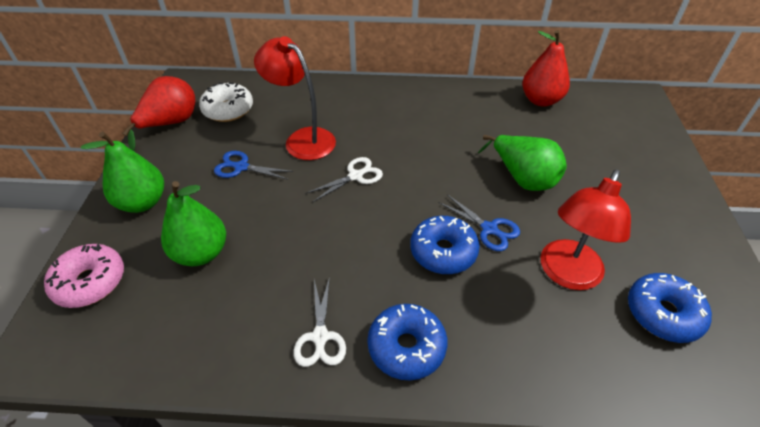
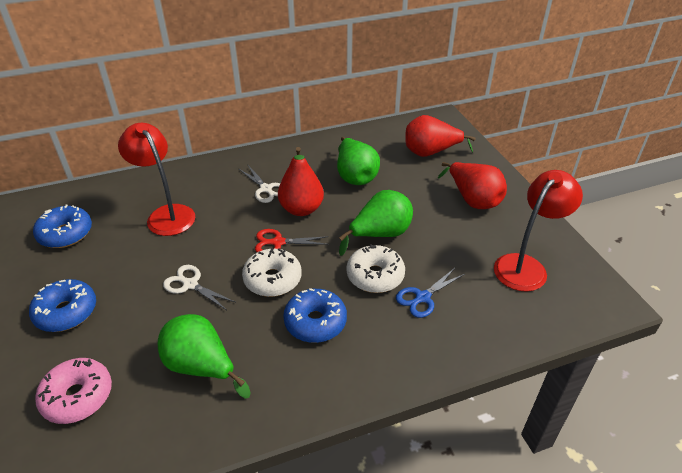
blue scissors: [214,151,293,180] [440,194,520,251] = 2 -> [396,268,465,318] = 1
red pear: [122,76,195,151] [522,30,570,107] = 2 -> [278,147,324,216] [405,115,476,157] [438,162,507,209] = 3
red scissors: none = 0 -> [255,229,328,252] = 1
white donut: [199,82,253,122] = 1 -> [242,248,301,297] [346,244,405,293] = 2

